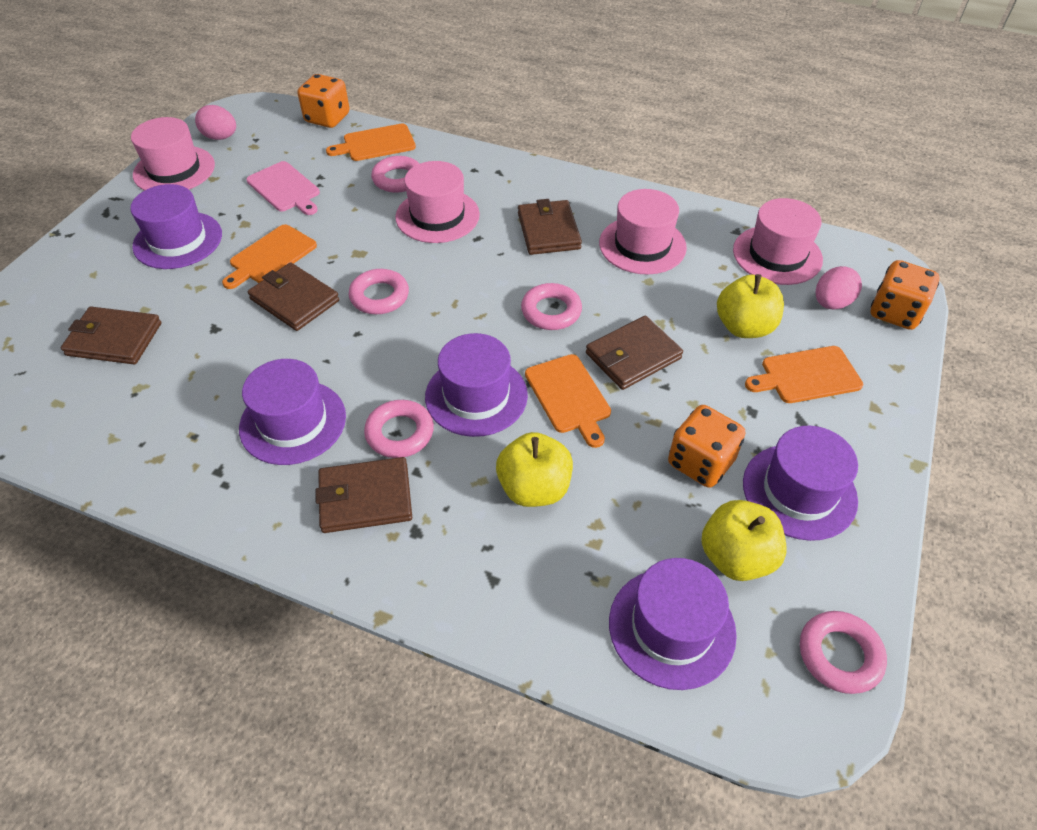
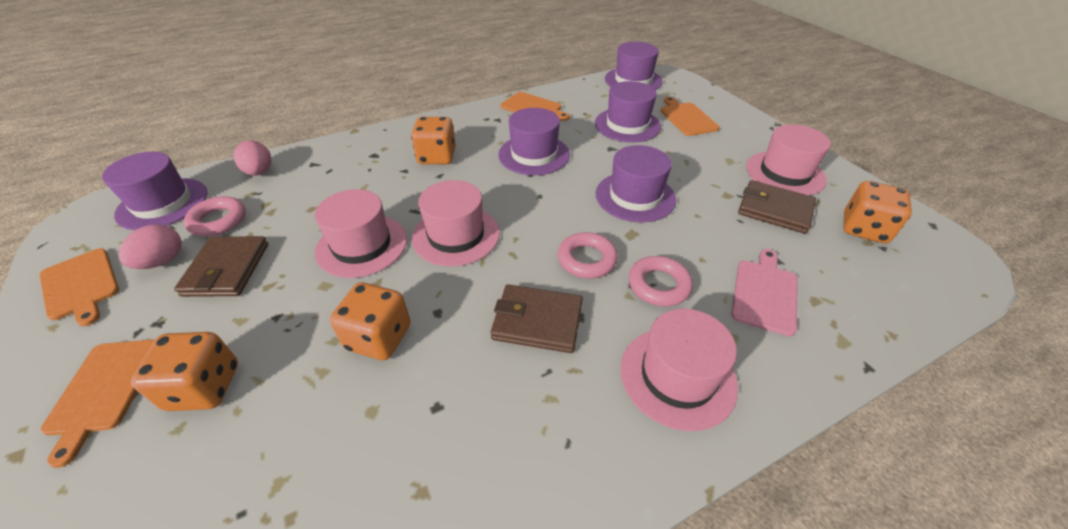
brown wallet: [61,307,162,364] [248,262,339,331] [315,457,412,533] [518,199,582,255] [586,316,683,390] = 5 -> [174,236,268,297] [491,284,583,353] [738,180,816,234] = 3
orange dice: [297,74,350,128] [668,405,745,488] [871,260,940,330] = 3 -> [131,332,238,411] [330,282,411,360] [411,117,456,164] [844,181,912,243] = 4
pink ring: [349,269,409,314] [364,400,434,458] [371,156,420,193] [521,283,582,330] [800,611,887,694] = 5 -> [184,196,246,236] [558,232,618,279] [629,256,693,307] = 3
yellow apple: [496,432,573,507] [701,500,787,581] [717,274,784,338] = 3 -> none = 0

